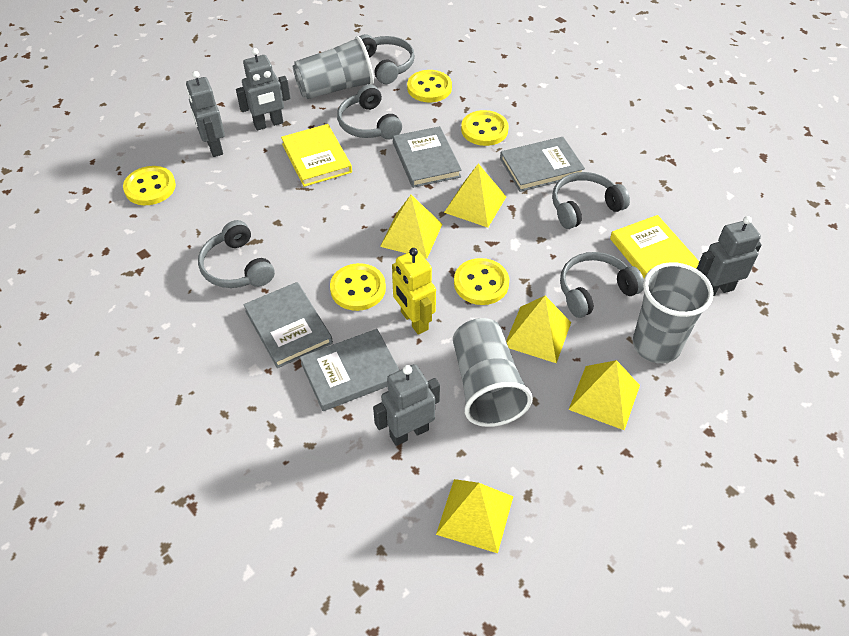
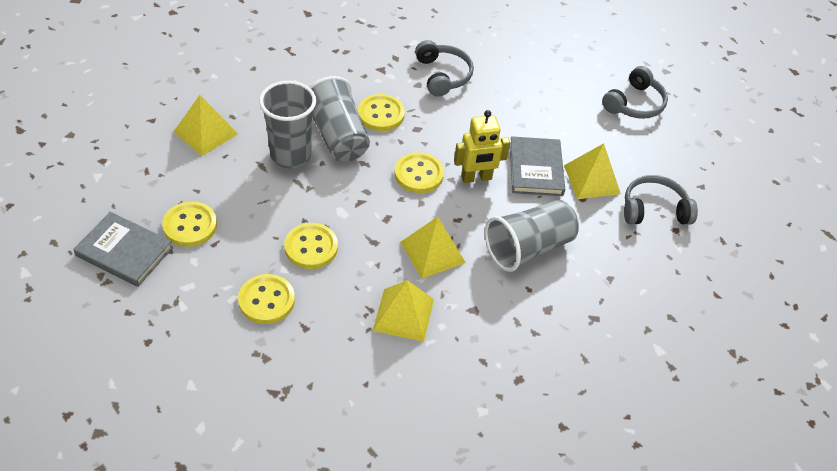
grey book: [243,282,333,368] [300,329,399,411] [393,126,462,188] [500,137,585,192] = 4 -> [73,212,173,287] [510,136,565,196] = 2
grey headphones: [198,220,275,288] [337,84,402,140] [359,34,415,84] [552,172,630,229] [560,252,644,318] = 5 -> [415,40,474,96] [602,66,668,119] [624,175,698,225] = 3
grey robot: [186,71,225,157] [236,48,290,130] [373,364,440,446] [697,216,762,296] = 4 -> none = 0
yellow book: [281,124,352,187] [610,215,699,278] = 2 -> none = 0
yellow pyramid: [380,195,442,258] [436,479,513,553] [444,163,506,228] [506,296,571,363] [568,360,640,430] = 5 -> [174,95,238,156] [373,280,434,342] [400,217,466,278] [564,143,621,199] = 4

